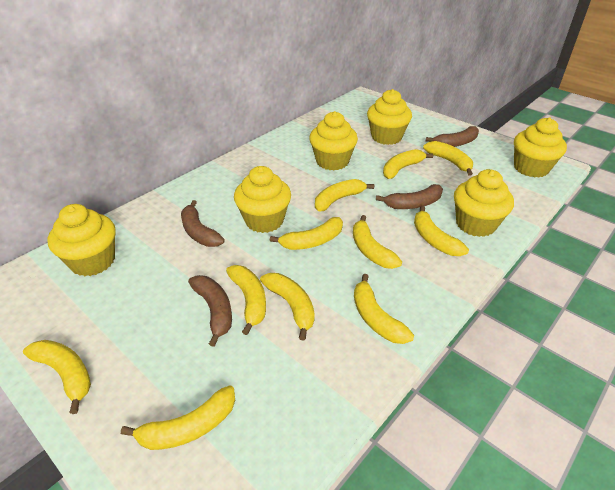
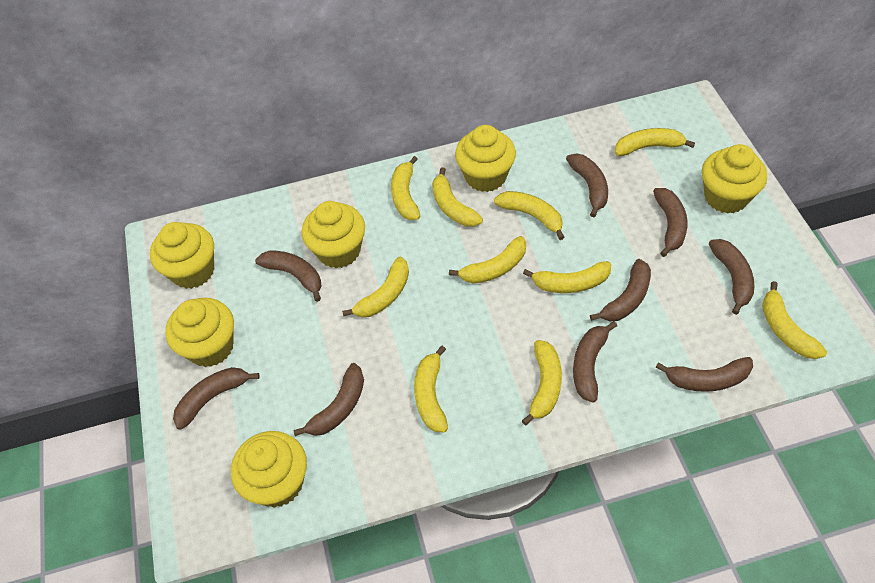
brown banana: [181,200,225,247] [188,275,232,347] [376,184,443,209] [426,126,479,147] = 4 -> [173,367,259,430] [255,250,322,302] [293,363,364,436] [566,153,608,217] [573,321,617,403] [590,259,651,321] [653,188,688,257] [655,357,753,392] [709,239,754,315] = 9
yellow banana: [23,340,91,414] [121,385,235,450] [226,265,266,335] [260,273,315,340] [270,217,343,250] [315,179,374,212] [353,215,402,269] [354,274,414,344] [383,149,433,179] [414,206,469,256] [423,141,473,176] = 11 -> [342,257,409,317] [391,156,420,220] [414,346,448,432] [432,167,483,227] [449,236,526,284] [494,191,565,240] [522,340,562,426] [523,261,611,293] [615,128,695,156] [762,281,827,359] = 10

